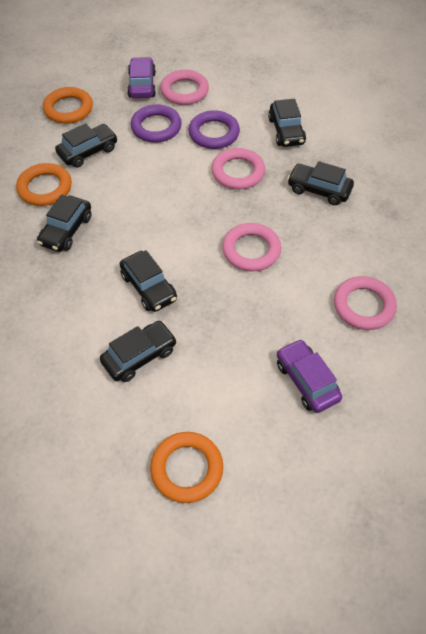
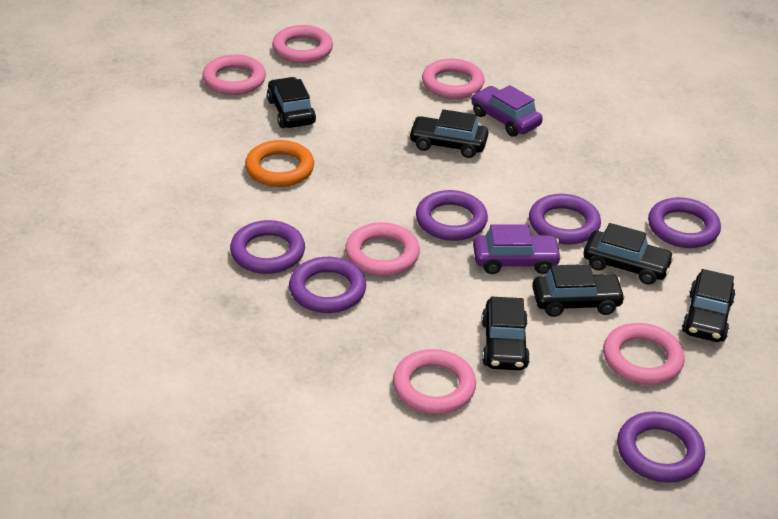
orange ring: [16,163,72,206] [43,87,93,124] [150,432,223,503] = 3 -> [245,140,314,187] = 1
pink ring: [160,70,209,105] [211,148,265,189] [222,223,281,271] [334,276,397,330] = 4 -> [203,55,266,95] [272,25,333,63] [345,222,420,276] [393,349,476,414] [422,59,485,99] [603,323,685,385] = 6
purple ring: [131,104,182,143] [188,110,240,149] = 2 -> [230,220,305,274] [289,257,366,313] [416,190,488,241] [529,194,601,244] [617,411,705,483] [648,197,721,248] = 6

